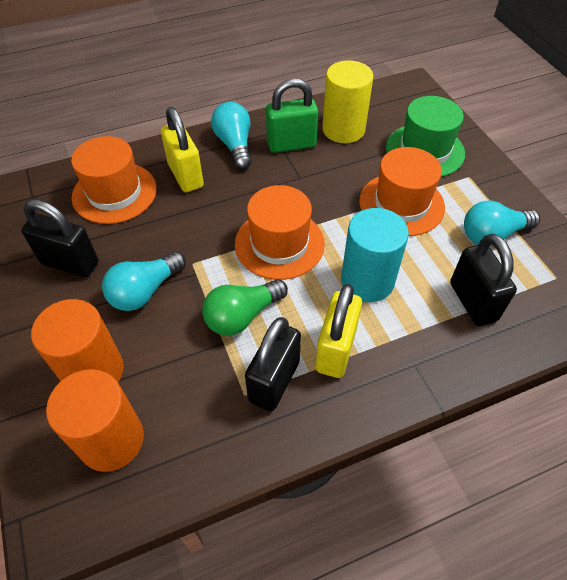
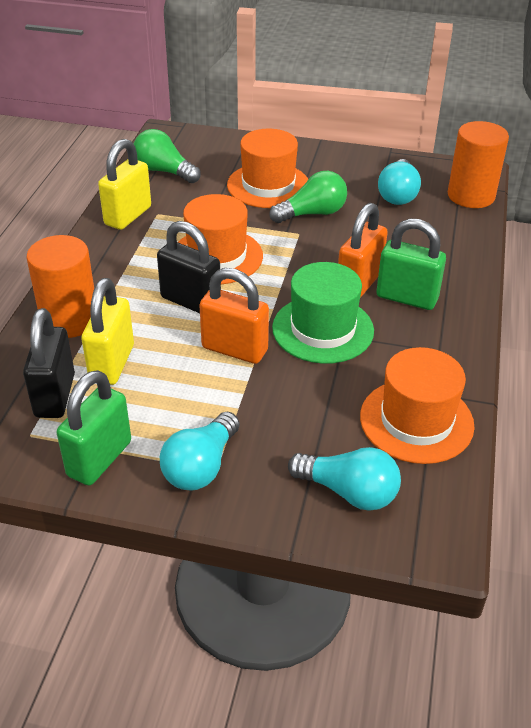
black padlock: [21,199,99,277] [245,317,301,412] [450,234,517,326] = 3 -> [23,308,75,418] [157,221,221,313] = 2
green light bulb: [202,279,288,336] = 1 -> [134,129,201,183] [269,171,347,223] = 2
green padlock: [266,78,318,153] = 1 -> [57,370,131,486] [376,218,446,310] = 2
orange padlock: none = 0 -> [199,268,269,364] [338,203,388,298] = 2
turquoise cylinder: [341,208,409,302] = 1 -> none = 0
yellow cylinder: [322,60,373,143] = 1 -> none = 0

